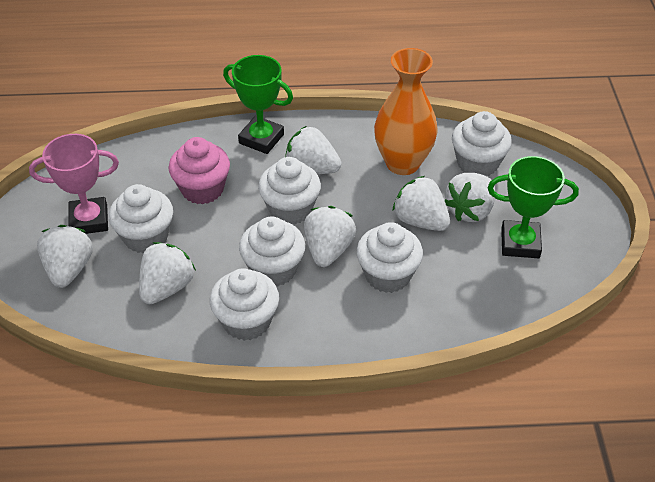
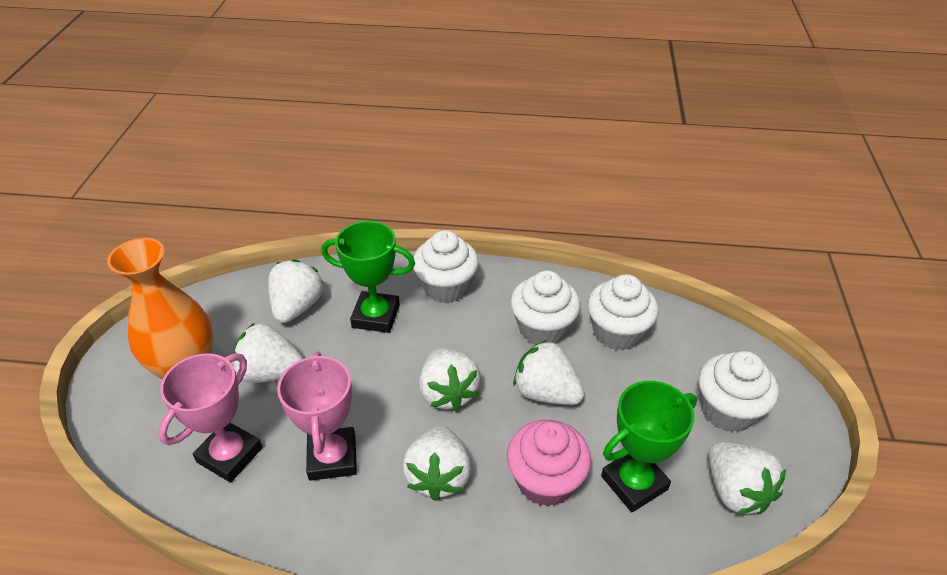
pink trophy: [29,134,119,234] = 1 -> [158,353,262,483] [277,352,357,481] = 2
white cupcake: [109,184,173,254] [210,268,279,341] [239,217,305,286] [258,157,321,225] [356,222,423,293] [452,111,512,176] = 6 -> [414,230,479,303] [510,270,581,345] [588,274,659,351] [699,351,779,432] = 4

